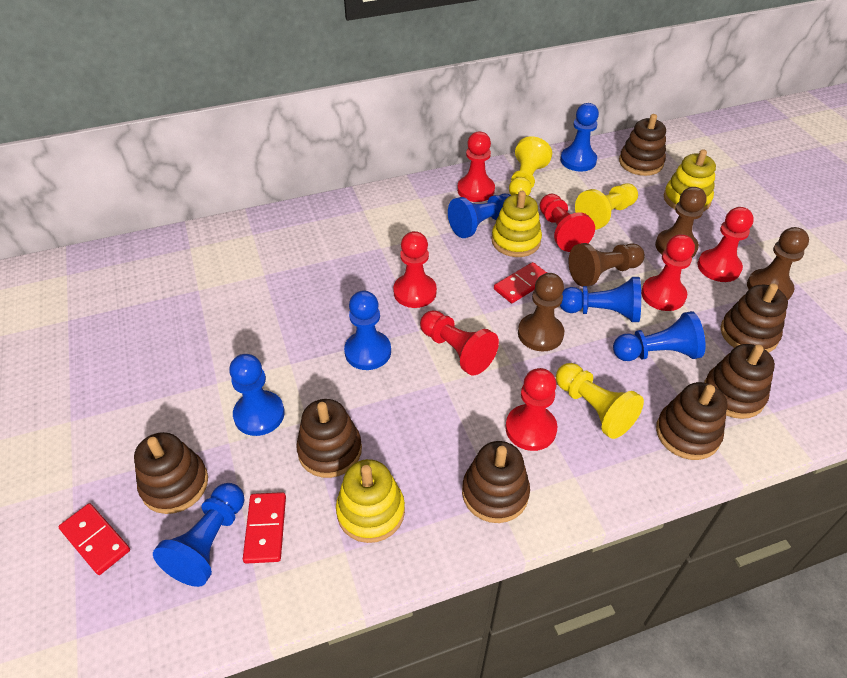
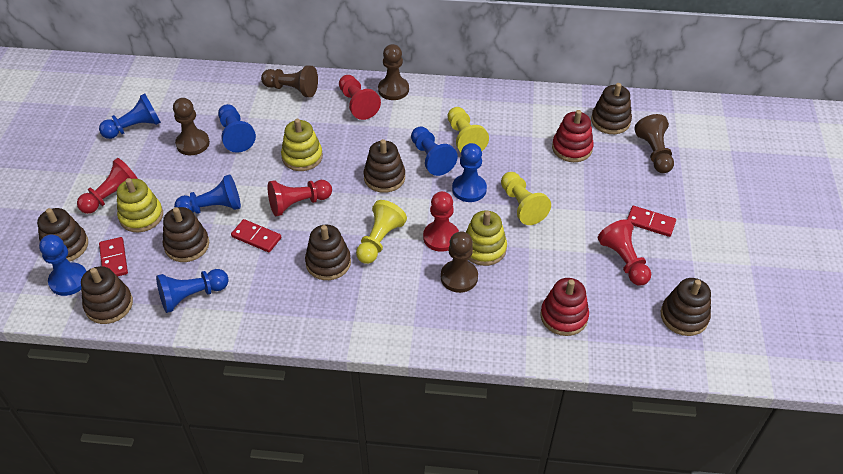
brown pawn: [518,273,564,351] [568,243,645,287] [655,187,706,258] [747,227,809,300] = 4 -> [173,98,210,155] [261,65,318,97] [378,44,409,100] [441,231,478,293] [634,114,674,173] = 5
red pawn: [393,231,437,308] [420,310,499,375] [457,132,495,202] [505,368,557,451] [540,194,595,252] [641,234,695,311] [697,207,754,282] = 7 -> [77,158,138,214] [268,180,332,216] [339,75,381,120] [423,191,459,252] [598,219,651,285] = 5
red stacking toy: none = 0 -> [541,278,589,336] [552,110,594,162] = 2

